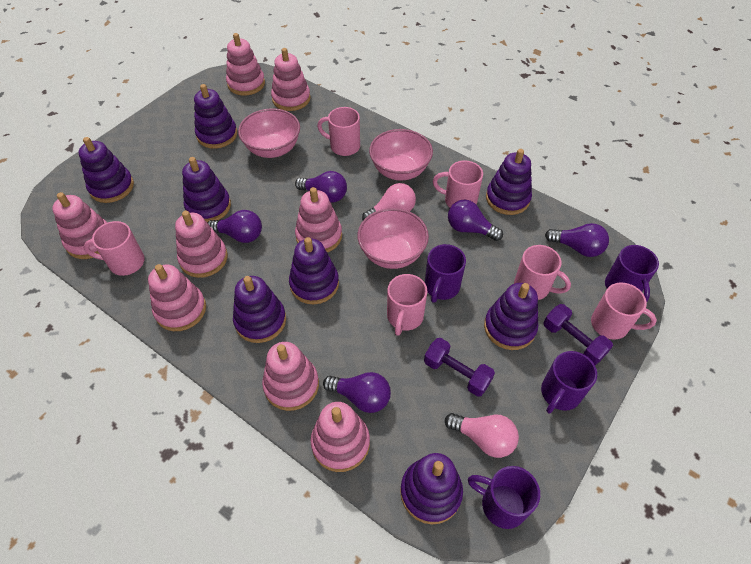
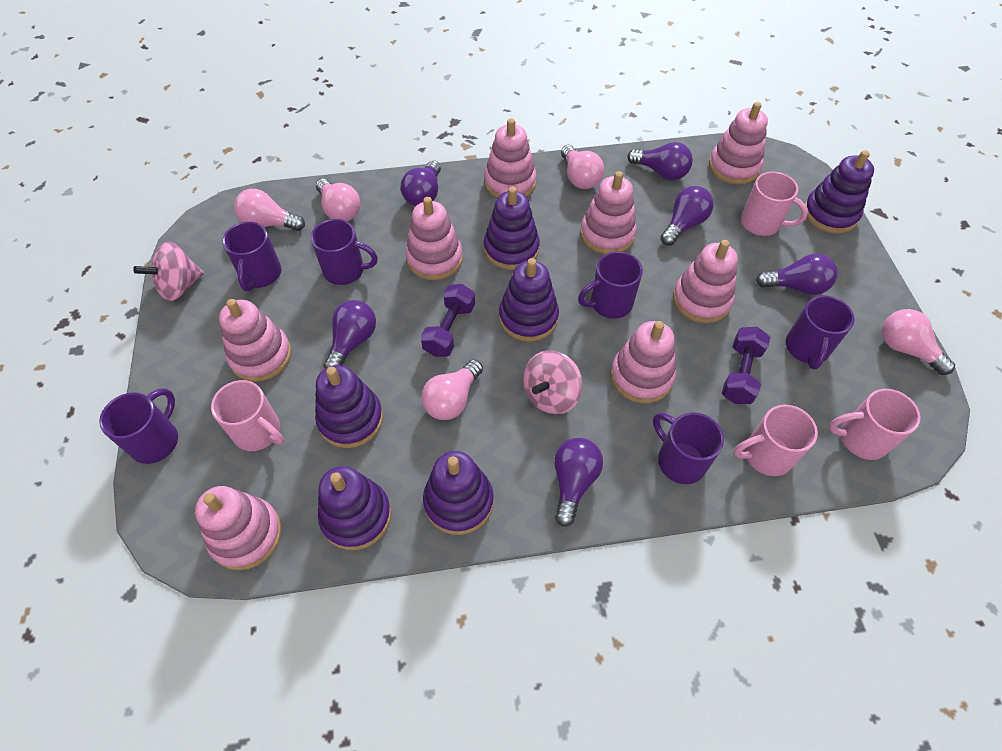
pink bowl: [238,108,300,158] [357,208,429,269] [369,129,433,181] = 3 -> none = 0
pink light bulb: [362,183,416,220] [445,413,519,458] = 2 -> [234,189,305,231] [316,179,361,221] [421,359,483,420] [561,145,604,189] [882,309,955,375] = 5
pink mug: [84,221,145,276] [317,107,360,156] [387,274,428,336] [433,160,483,208] [514,245,571,300] [591,282,657,340] = 6 -> [211,380,284,451] [733,405,818,476] [741,172,808,236] [829,389,921,460] = 4
pink spinning top: none = 0 -> [133,241,204,301] [523,350,583,415] = 2
purple light bulb: [207,210,262,243] [295,171,347,203] [323,372,391,413] [448,200,503,241] [545,223,609,257] = 5 -> [324,300,376,369] [400,160,441,206] [554,438,603,527] [628,142,693,180] [660,186,713,246] [756,254,837,295] = 6
purple mug: [425,244,466,303] [468,466,540,529] [541,351,597,413] [605,245,659,301] = 4 -> [99,388,178,464] [222,222,281,291] [311,219,378,285] [578,251,643,319] [653,412,724,484] [786,295,854,370] = 6
purple stacking toy: [79,137,134,203] [182,157,231,222] [194,84,237,149] [233,276,286,343] [289,237,339,304] [400,453,463,525] [484,283,538,350] [486,149,532,215] = 8 -> [315,365,383,448] [318,466,391,550] [423,451,494,535] [484,186,540,270] [499,258,559,342] [805,150,874,234] = 6

